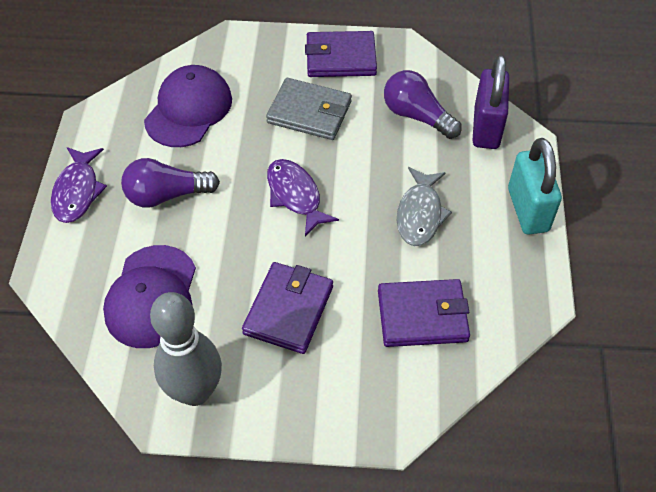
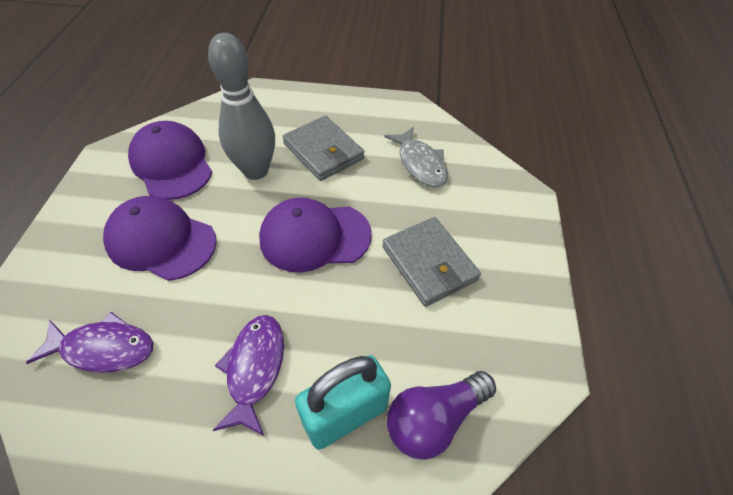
grey wallet: [266,78,352,140] = 1 -> [283,116,365,181] [382,217,481,307] = 2
purple cap: [103,245,196,348] [144,65,232,147] = 2 -> [103,196,217,281] [128,121,212,200] [259,197,372,273] = 3
purple light bulb: [121,158,220,208] [384,70,462,139] = 2 -> [387,371,496,460] = 1
purple padlock: [472,55,509,149] = 1 -> none = 0
purple wallet: [242,262,333,354] [305,31,377,77] [378,279,470,347] = 3 -> none = 0

